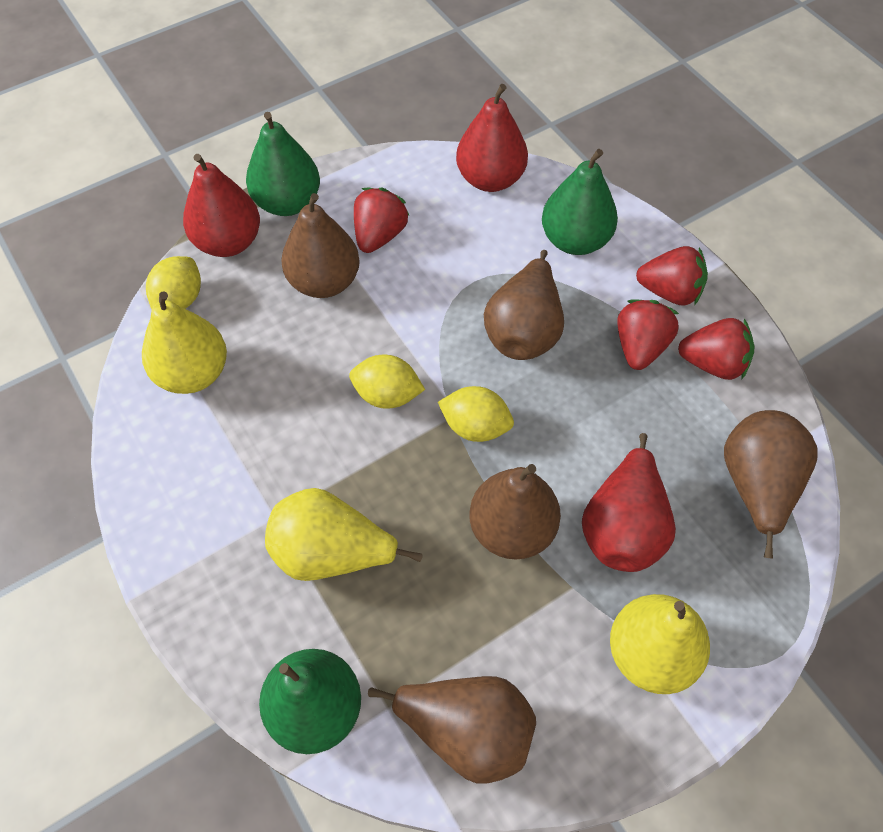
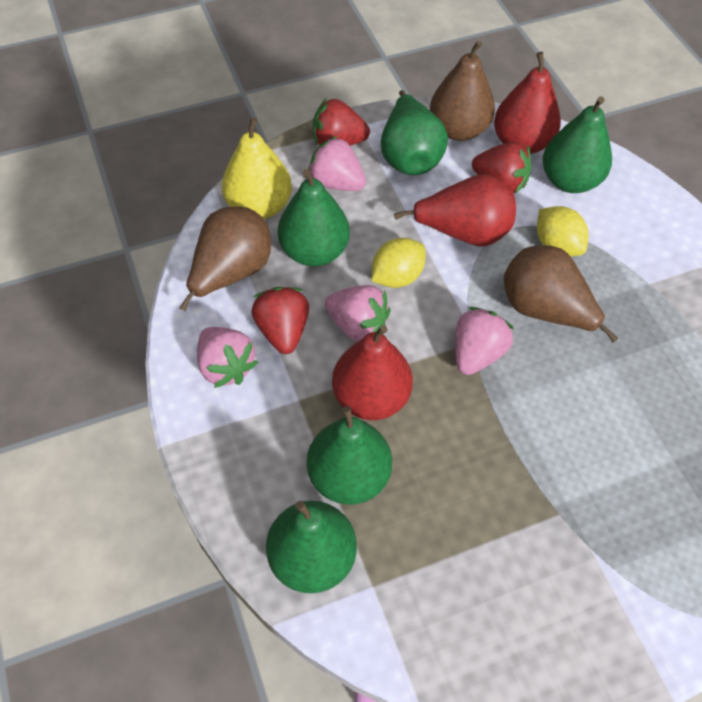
brown pear: [281,193,360,298] [368,676,536,783] [469,464,561,559] [484,250,564,360] [724,410,818,558] = 5 -> [179,206,271,311] [430,41,495,141] [504,245,618,343] = 3
green pear: [246,112,320,216] [259,649,361,754] [542,149,618,255] = 3 -> [266,501,357,593] [278,169,350,267] [307,406,392,505] [381,90,448,175] [543,96,612,193] = 5
pink strawberry: none = 0 -> [197,327,258,388] [308,136,366,191] [325,285,391,342] [455,307,514,375] = 4
red strawberry: [354,187,409,253] [617,299,679,370] [636,246,708,306] [678,318,754,380] = 4 -> [251,287,309,354] [313,99,370,146] [472,142,532,194] = 3
yellow lemon: [146,256,201,309] [349,355,425,409] [438,386,514,442] = 3 -> [371,238,426,288] [537,206,589,257] = 2
yellow pear: [142,292,227,394] [265,488,423,581] [610,594,710,694] = 3 -> [222,117,292,219] = 1

